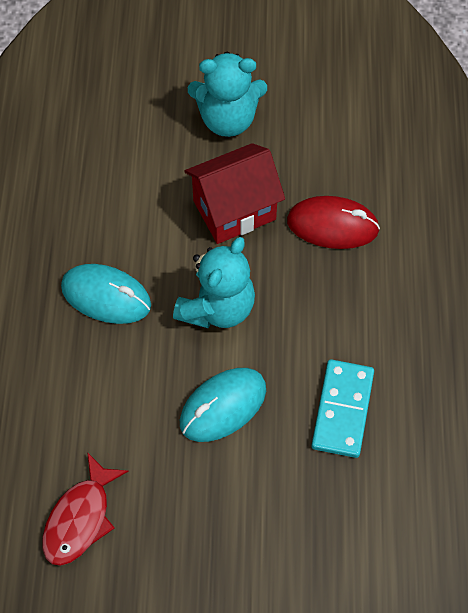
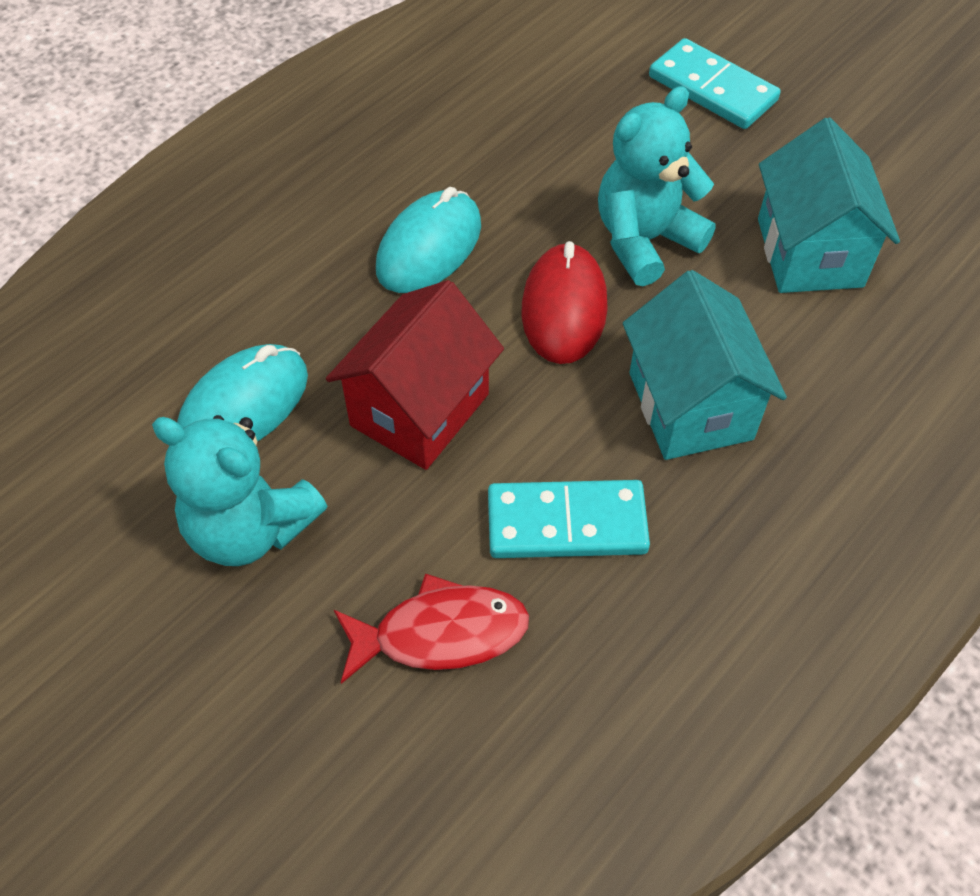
turquoise domino: [311,359,374,458] = 1 -> [488,480,650,558] [649,38,780,129] = 2
turquoise house: none = 0 -> [623,270,787,460] [758,117,900,293] = 2

